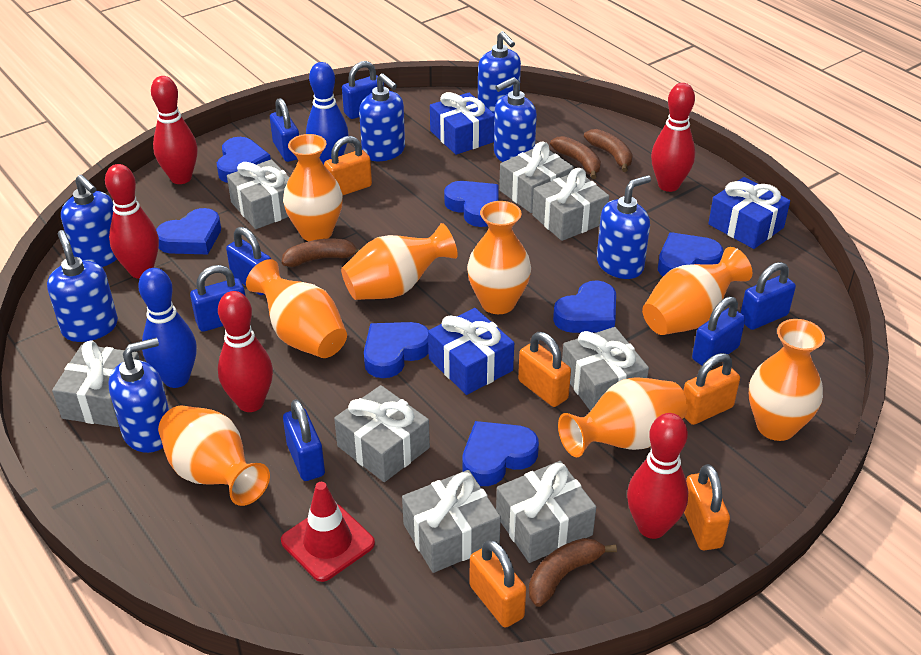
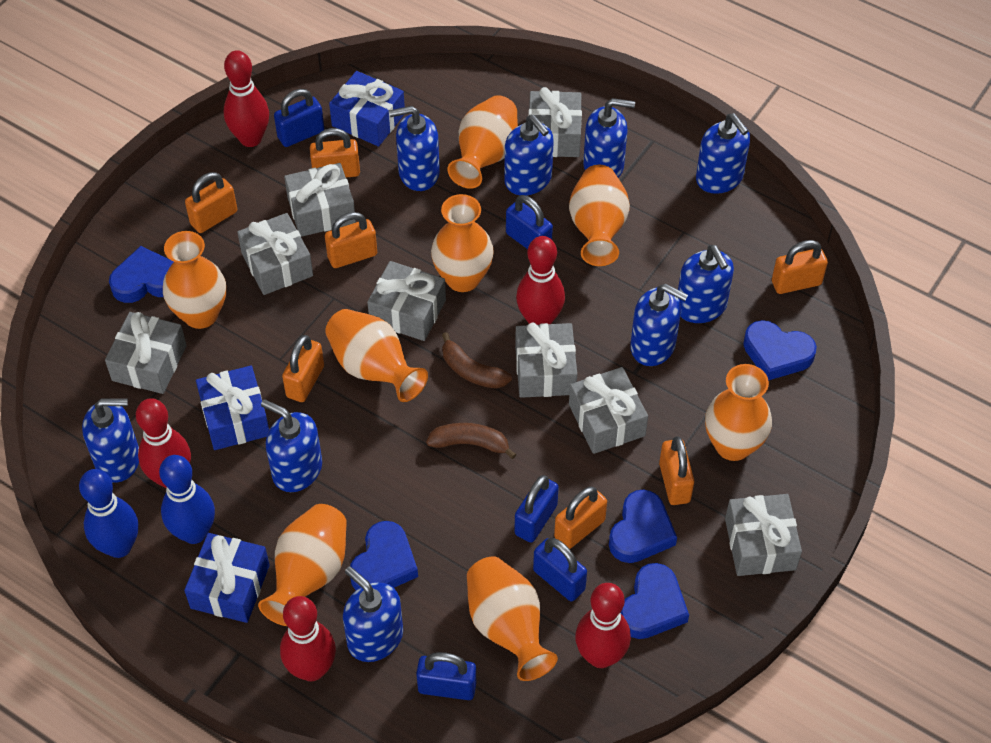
blue heart: [156,208,221,254] [217,137,271,183] [364,322,429,378] [444,181,499,227] [463,421,539,486] [553,280,616,333] [658,232,723,276] = 7 -> [109,246,174,303] [350,521,418,590] [609,489,677,563] [620,563,689,639] [743,320,817,381] = 5
blue padlock: [190,265,246,332] [226,227,271,295] [270,98,299,162] [283,399,325,481] [342,61,384,119] [692,296,745,366] [740,262,796,330] = 7 -> [274,89,324,147] [416,652,476,700] [506,195,553,249] [514,475,559,543] [533,538,587,601] = 5
blue soap dispenser: [47,230,118,342] [61,175,117,267] [108,338,169,453] [359,73,405,161] [478,31,521,114] [494,77,537,162] [597,175,651,279] = 7 -> [82,398,139,483] [261,399,322,492] [343,566,403,662] [389,106,440,191] [504,115,554,196] [583,98,635,178] [630,284,688,366] [678,245,734,323] [696,113,750,194] = 9
brown banana: [282,238,360,267] [529,538,617,607] [550,136,601,179] [584,129,633,172] = 4 -> [426,423,517,459] [442,332,512,389] = 2
orange padlock: [324,136,372,195] [469,540,526,628] [518,332,571,407] [683,353,740,425] [684,464,730,550] = 5 -> [185,172,237,233] [282,335,324,402] [310,128,360,177] [325,212,377,268] [554,487,607,549] [659,436,694,505] [772,240,828,294] = 7
red traffic cone: [281,482,375,582] = 1 -> none = 0

